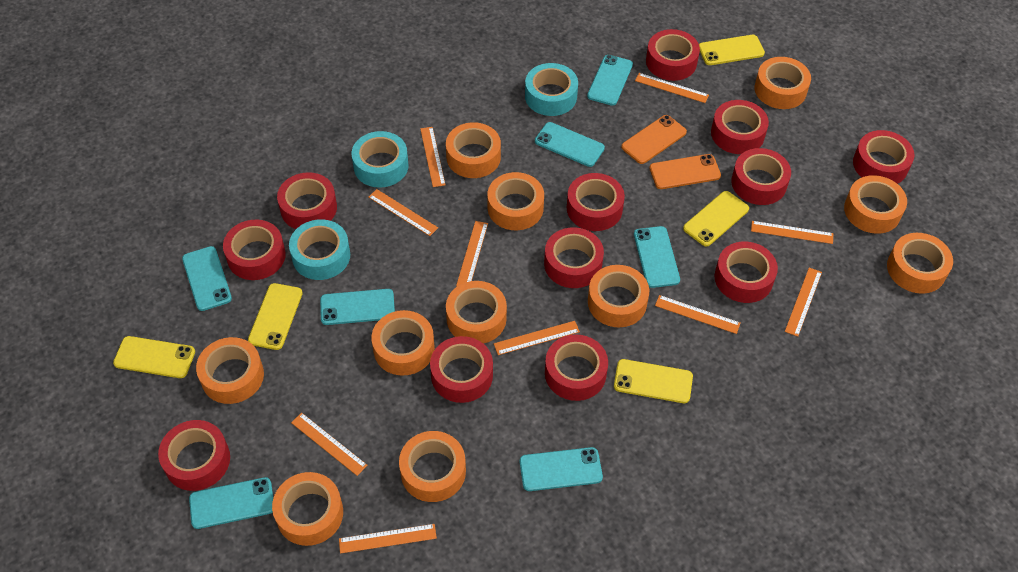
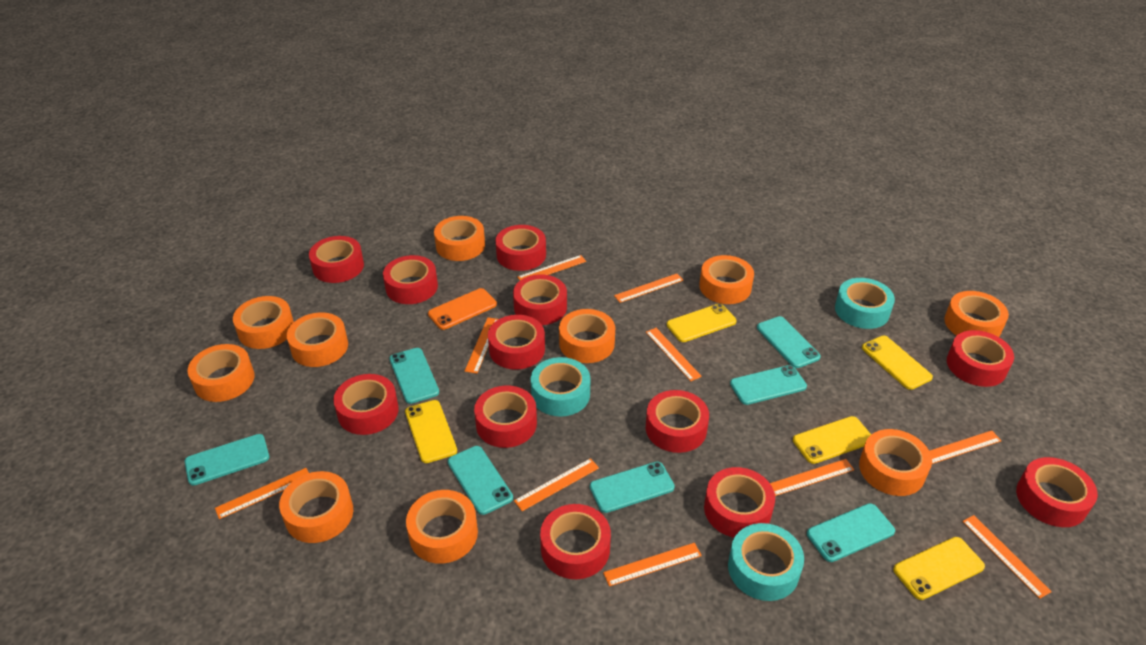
orange phone: [621,115,687,164] [649,154,721,189] = 2 -> [428,288,497,330] = 1
orange tape: [196,337,264,404] [272,472,343,546] [371,310,435,376] [399,431,466,502] [446,122,501,178] [446,281,507,344] [487,172,544,230] [588,265,649,327] [754,57,811,109] [844,175,907,234] [887,233,953,294] = 11 -> [188,344,255,402] [233,296,294,349] [279,471,353,543] [287,312,348,367] [406,490,478,564] [434,216,485,261] [559,309,615,363] [699,255,754,304] [859,429,932,496] [944,291,1009,337] = 10

